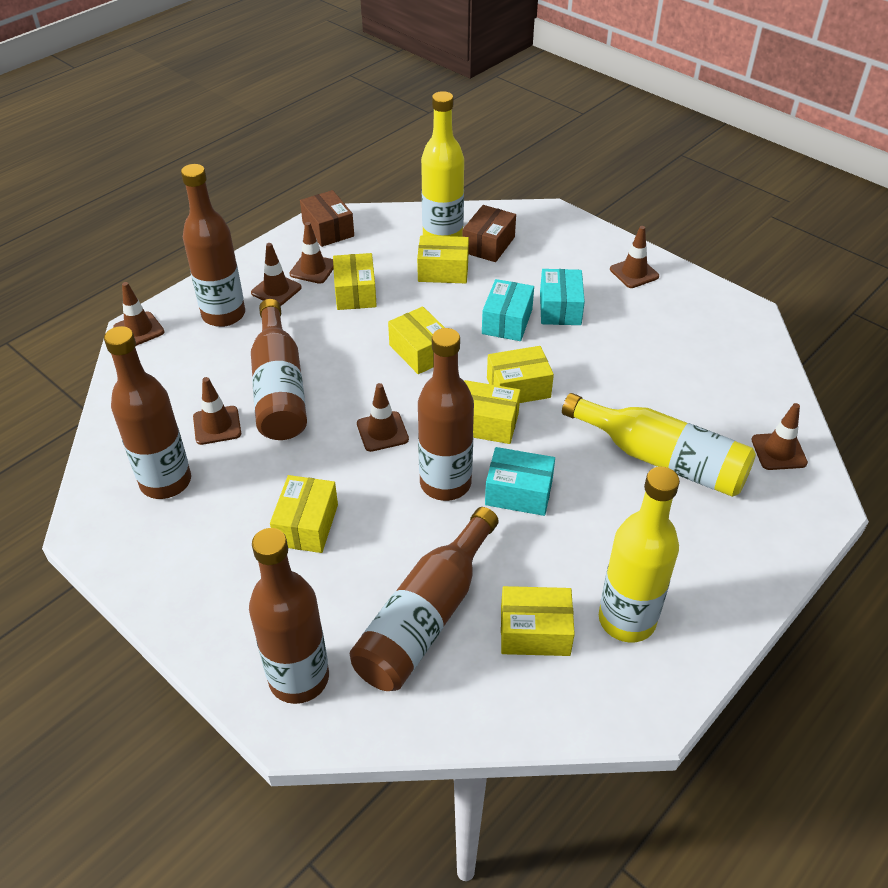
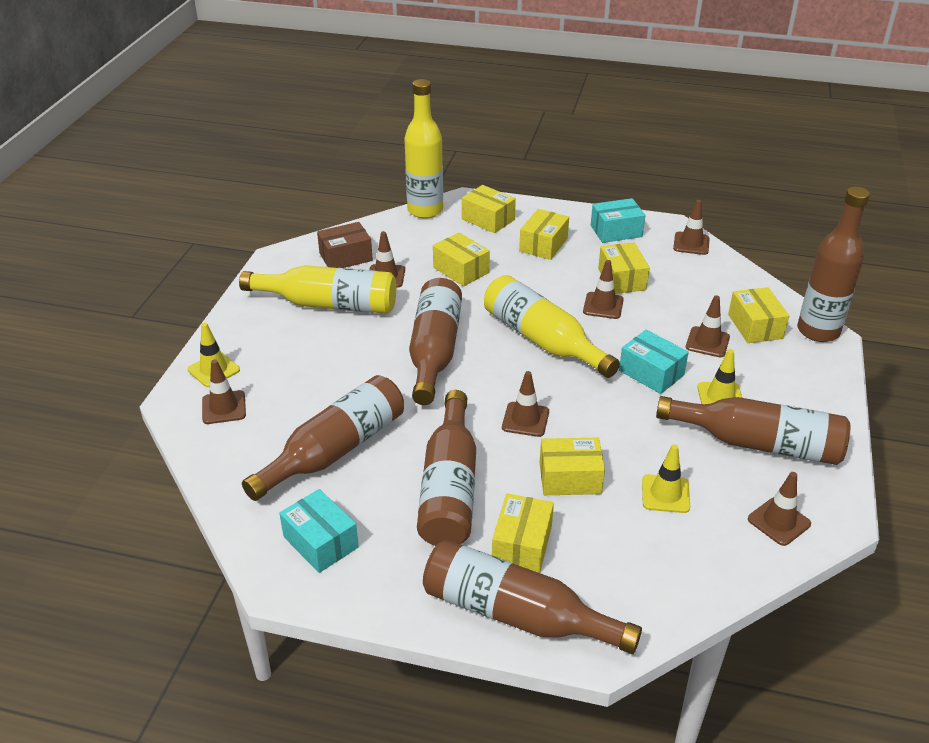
brown box: [300,190,354,247] [462,205,516,262] = 2 -> [317,222,373,268] = 1
yellow traffic cone: none = 0 -> [188,322,240,387] [642,444,690,513] [697,349,742,404] = 3

